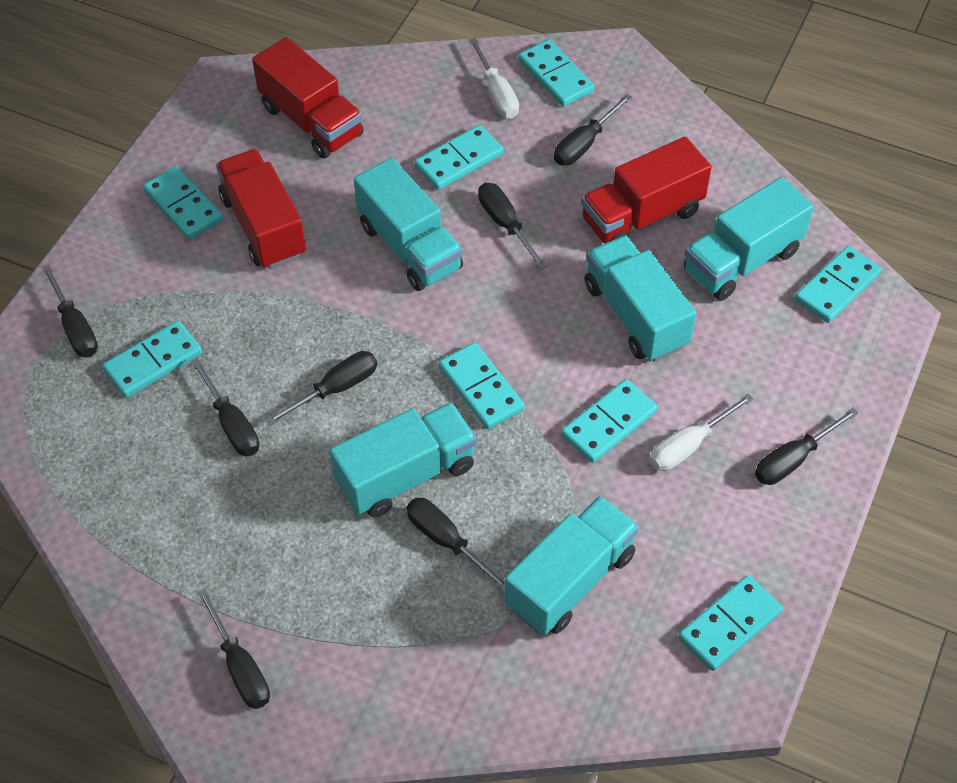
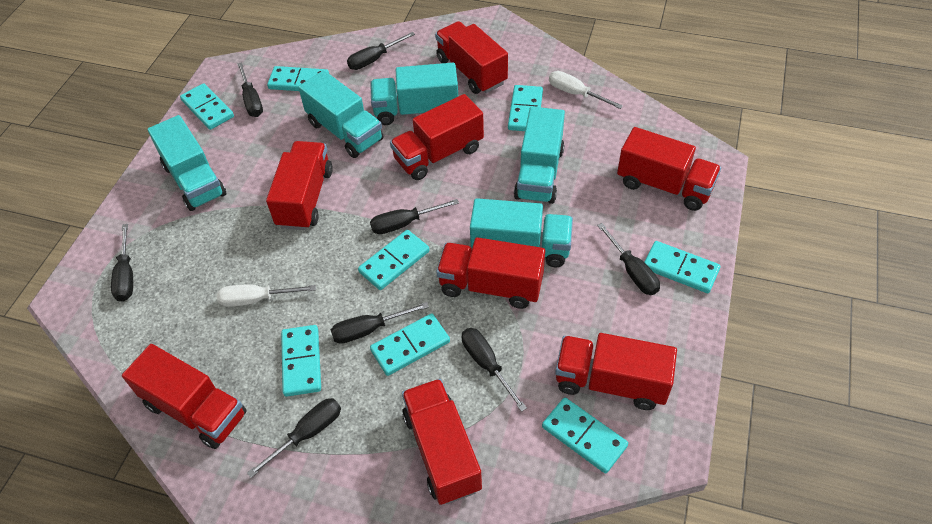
red truck: [216,149,306,269] [252,37,364,159] [581,137,712,243] = 3 -> [122,344,246,449] [266,141,333,230] [390,94,484,180] [402,379,482,505] [435,21,508,94] [436,237,545,309] [555,333,677,410] [617,127,721,211] = 8

